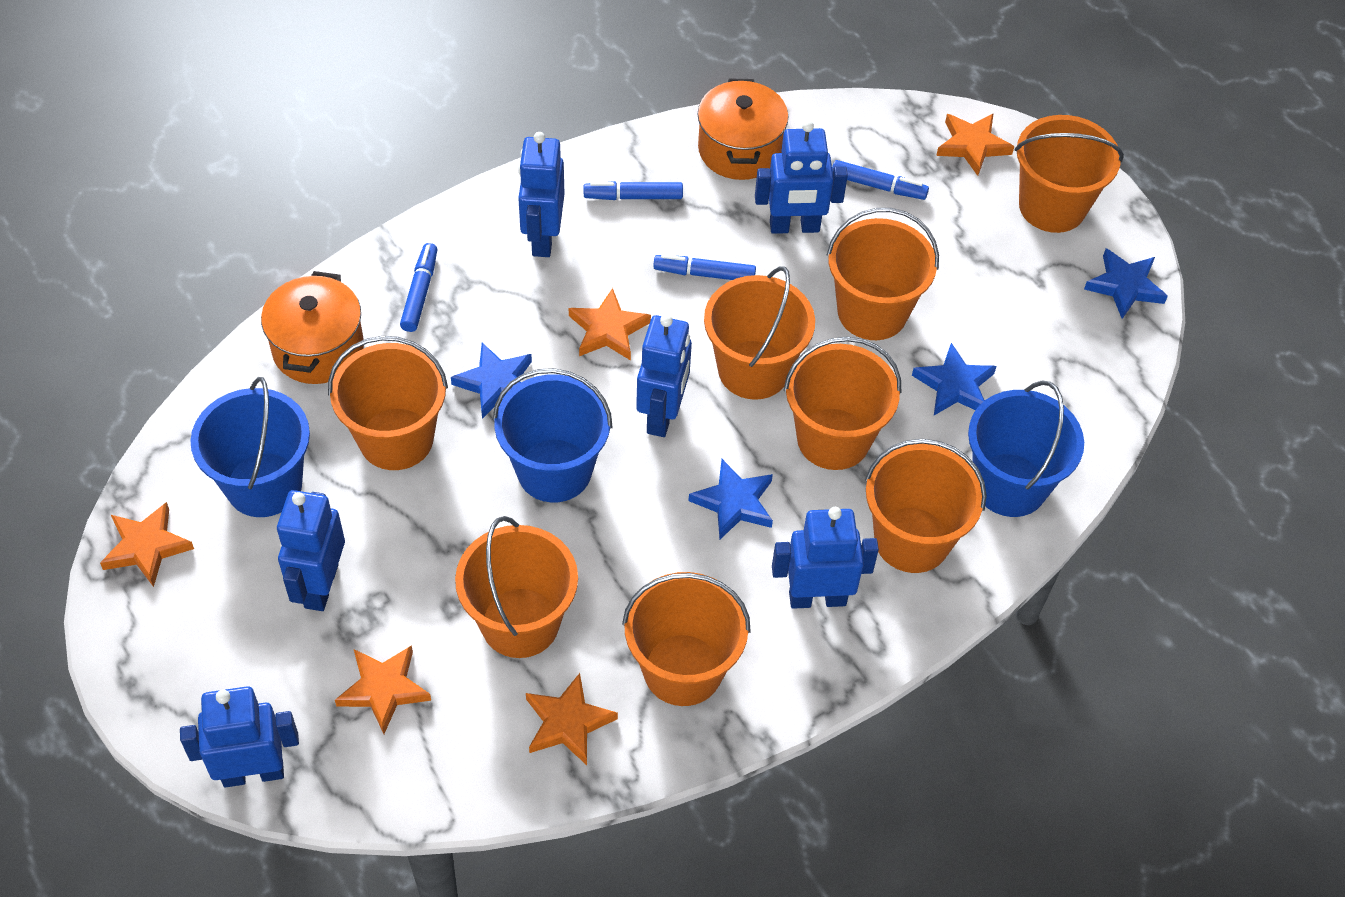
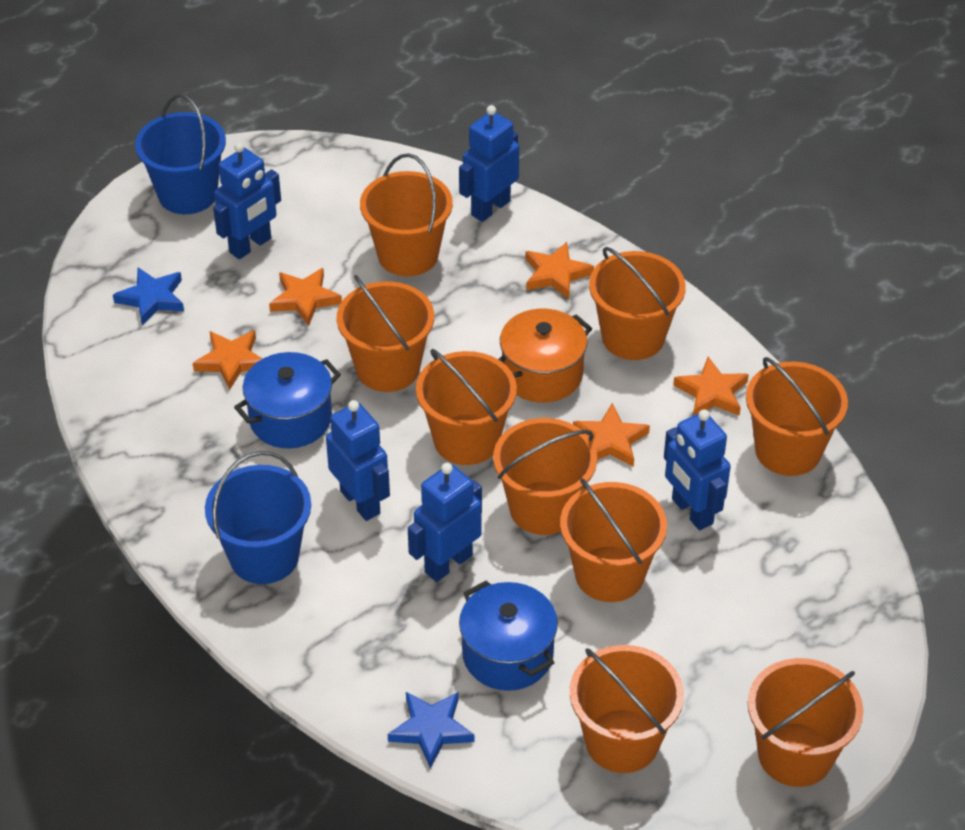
blue bucket: [190,377,310,517] [493,368,613,502] [968,381,1084,517] = 3 -> [135,94,226,214] [205,451,311,584] = 2
blue marker: [400,243,438,332] [584,181,683,200] [653,254,756,280] [832,160,929,200] = 4 -> none = 0
blue pot: none = 0 -> [234,352,341,448] [459,580,558,691] = 2
blue robot: [180,686,299,787] [277,490,345,611] [518,132,565,257] [636,314,692,437] [755,120,848,234] [772,507,879,609] = 6 -> [213,142,281,259] [326,400,390,521] [408,463,482,582] [459,105,519,222] [664,409,731,530] = 5
blue star: [451,343,532,419] [688,459,773,539] [912,343,997,415] [1084,248,1168,319] = 4 -> [113,267,184,325] [388,692,474,769] = 2
orange bucket: [328,336,448,470] [455,516,578,658] [622,572,751,706] [704,266,815,400] [784,337,901,470] [827,208,939,340] [865,439,987,573] [1015,115,1124,233] = 8 -> [337,275,434,392] [360,153,453,276] [416,349,517,465] [493,418,597,535] [560,478,667,602] [570,645,684,773] [589,247,686,360] [746,357,848,476] [748,658,863,787] = 9
orange pot: [261,271,364,384] [697,79,788,180] = 2 -> [498,309,592,403] = 1

